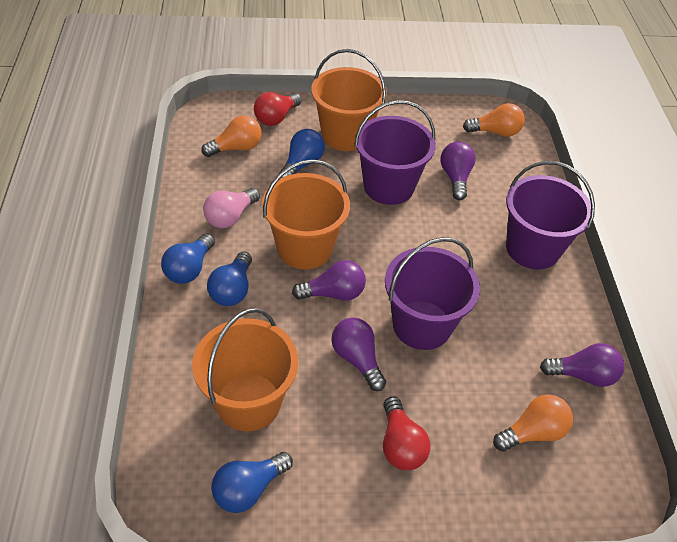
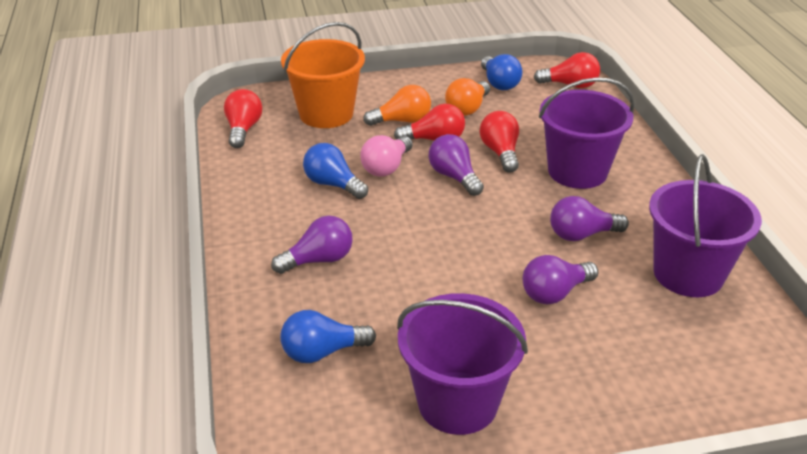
blue light bulb: [161,233,215,284] [207,251,252,306] [211,452,293,513] [279,129,325,178] = 4 -> [280,310,376,363] [303,143,368,199] [481,54,523,90] = 3
orange bucket: [192,308,298,431] [262,159,350,269] [311,49,387,151] = 3 -> [281,22,365,128] = 1
orange light bulb: [201,115,262,157] [463,103,525,137] [493,394,573,452] = 3 -> [363,85,431,126] [445,78,490,116] = 2
red light bulb: [254,92,302,126] [383,396,430,470] = 2 -> [224,89,262,148] [394,104,465,140] [480,111,519,172] [534,52,600,88] = 4

